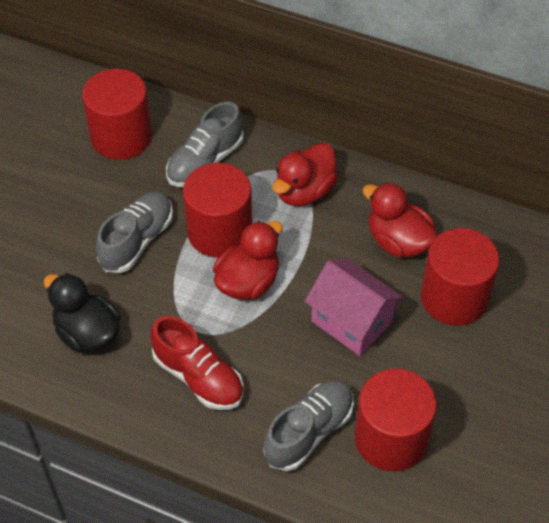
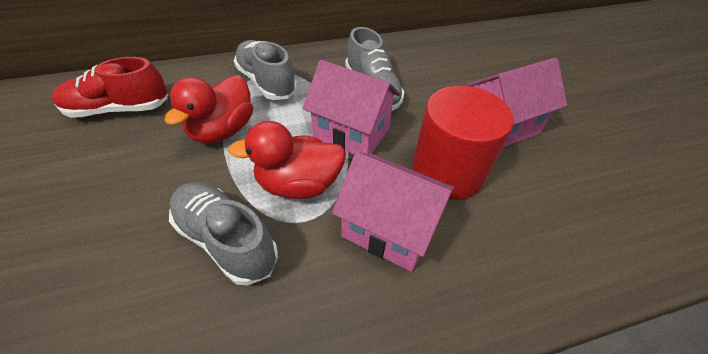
black duck: [44,273,121,353] = 1 -> none = 0
pink house: [305,259,403,356] = 1 -> [303,60,400,155] [332,152,454,272] [467,58,567,147] = 3
red cylinder: [82,69,152,160] [183,163,252,258] [355,369,437,471] [421,228,500,326] = 4 -> [412,86,514,200] = 1
red duck: [213,221,283,300] [272,143,338,206] [362,182,437,258] = 3 -> [164,75,253,143] [228,121,346,199] = 2

